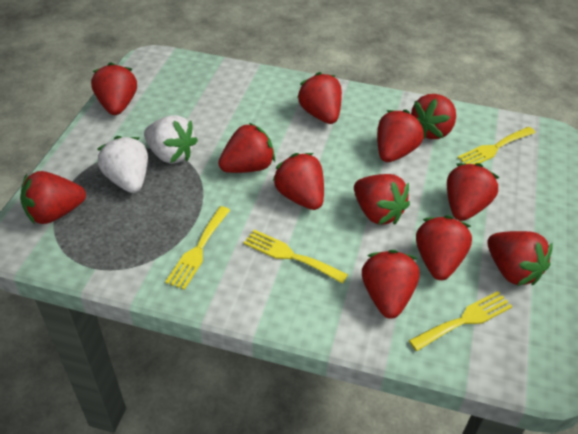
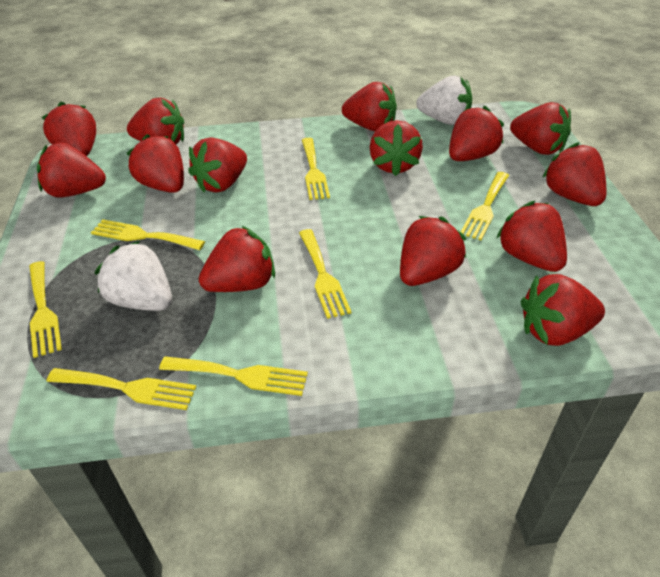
red strawberry: [20,171,86,224] [91,62,137,115] [218,123,275,173] [272,153,324,210] [297,72,342,124] [354,174,410,225] [362,250,420,319] [377,110,424,162] [411,94,456,139] [416,215,472,280] [447,163,500,221] [487,231,553,286] = 12 -> [37,142,106,198] [42,102,96,156] [127,98,184,145] [127,134,184,193] [188,137,247,193] [199,226,275,292] [342,82,397,131] [370,120,423,176] [400,216,466,286] [449,106,504,161] [496,201,567,272] [510,102,571,155] [521,274,605,346] [542,142,606,206] = 14
yellow fork: [165,206,230,290] [244,230,348,284] [409,291,513,351] [458,127,535,164] = 4 -> [29,261,62,358] [47,368,196,410] [91,219,205,250] [159,356,308,396] [299,229,352,319] [302,138,330,200] [461,172,509,241] = 7

